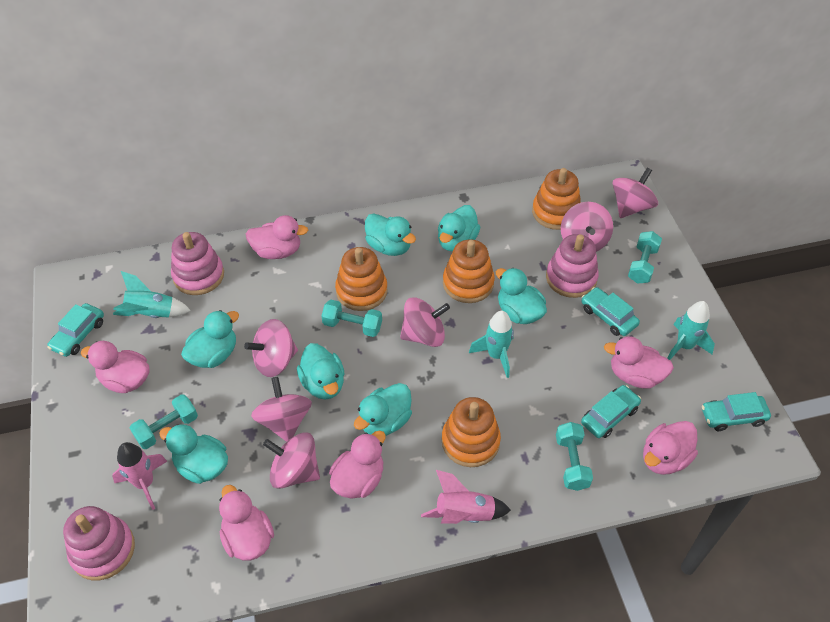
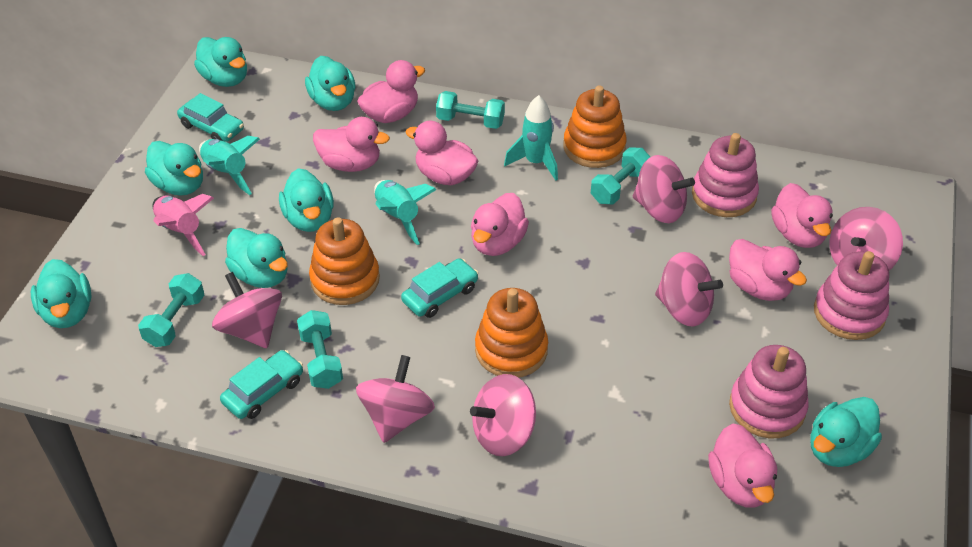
orange stacking toy: [335,247,388,311] [442,397,501,467] [443,239,495,303] [532,168,581,230] = 4 -> [309,218,380,305] [475,288,548,378] [563,85,627,168] = 3
pink duck: [81,341,150,393] [219,485,274,561] [246,215,308,259] [329,430,386,499] [604,336,674,388] [643,421,698,475] = 6 -> [313,117,390,172] [357,60,425,123] [405,121,478,185] [471,193,529,256] [708,424,777,508] [729,239,807,301] [771,183,833,248] = 7
pink rocket: [112,442,167,510] [421,470,511,524] = 2 -> [152,194,214,256] = 1
turquoise car: [47,303,104,357] [581,385,641,438] [582,287,640,336] [702,392,771,431] = 4 -> [177,93,244,142] [220,350,303,419] [401,258,478,318] = 3

